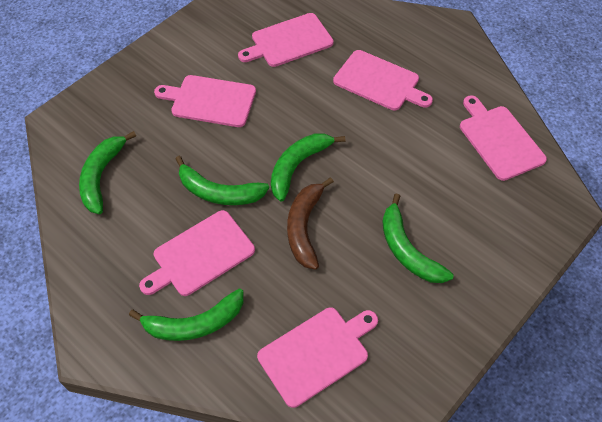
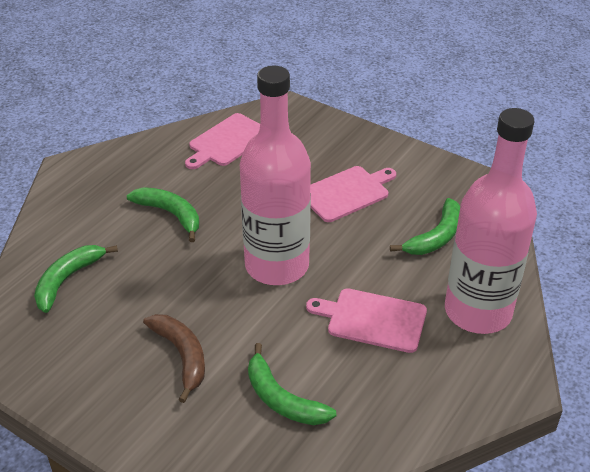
green banana: [79,131,136,214] [129,288,243,341] [175,156,269,205] [271,133,345,202] [382,194,454,283] = 5 -> [34,245,118,313] [126,187,199,242] [248,343,336,425] [390,198,460,255] = 4
pink bottle: none = 0 -> [240,66,311,285] [445,108,537,334] = 2
pink cutting board: [139,210,255,296] [154,75,256,127] [238,13,334,67] [257,308,378,408] [333,50,433,110] [460,96,547,181] = 6 -> [185,113,260,169] [306,288,427,353] [310,166,396,222] = 3

